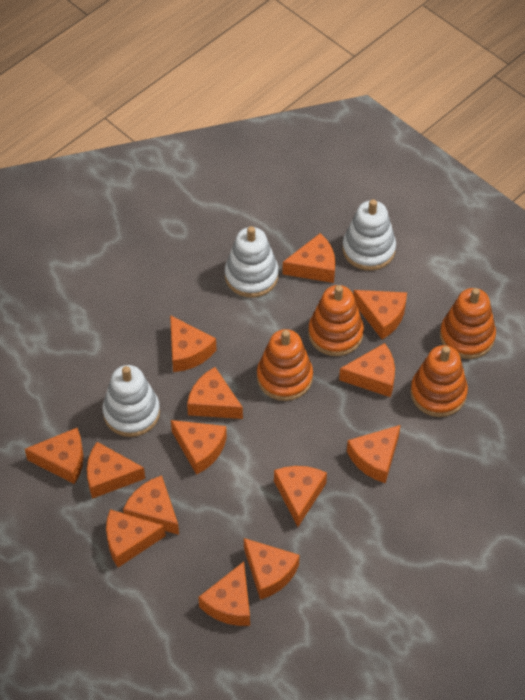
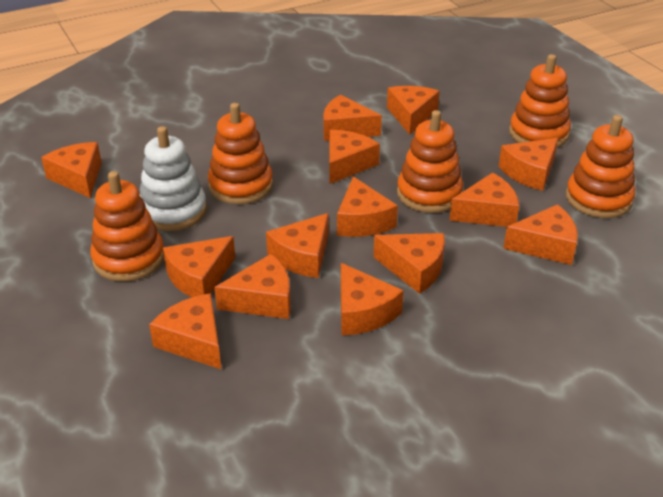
orange stacking toy: [257,329,313,401] [308,285,364,356] [410,345,468,417] [440,288,496,359] = 4 -> [90,171,164,282] [208,103,273,204] [397,110,463,213] [509,54,571,147] [566,115,635,218] = 5
white stacking toy: [102,365,160,437] [225,226,279,298] [343,199,396,271] = 3 -> [140,126,207,231] = 1

